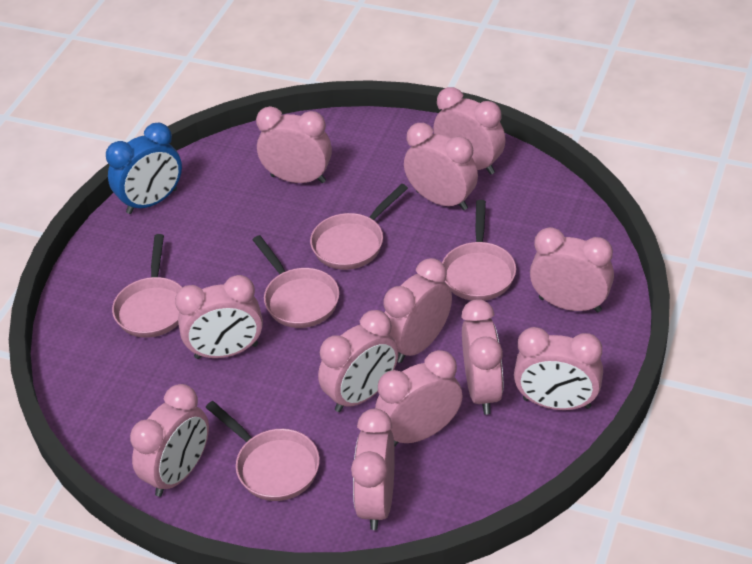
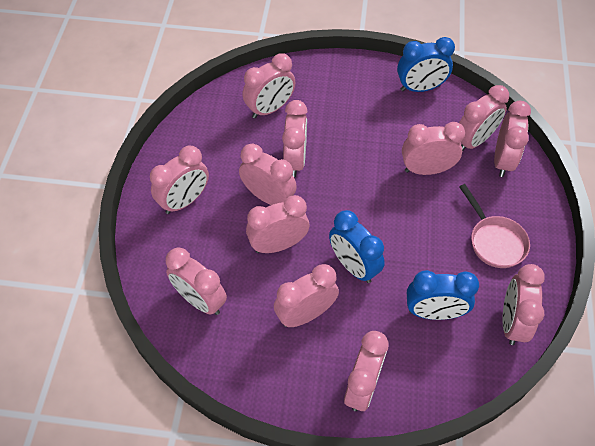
blue clock: [106,123,182,214] = 1 -> [329,210,385,283] [397,37,455,92] [407,270,479,320] = 3
pink pan: [112,234,182,338] [205,401,320,501] [252,235,339,328] [310,184,408,270] [442,200,516,301] = 5 -> [459,184,530,268] = 1

